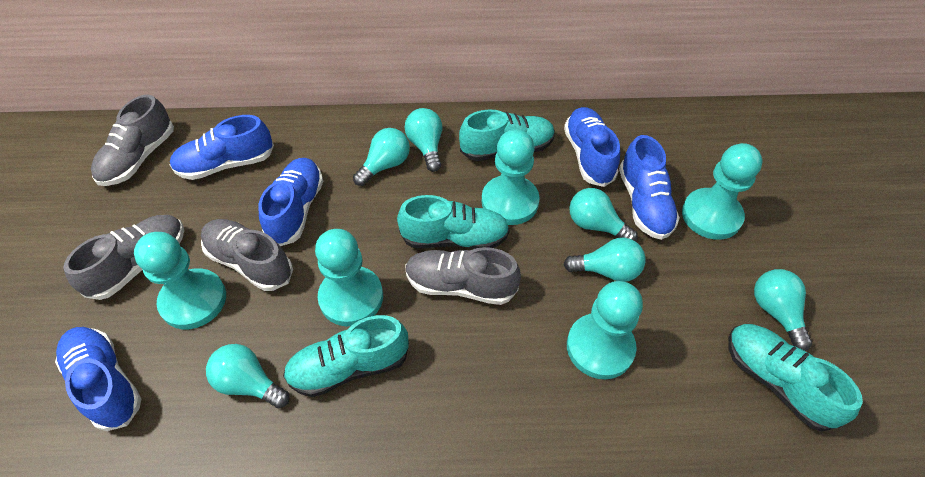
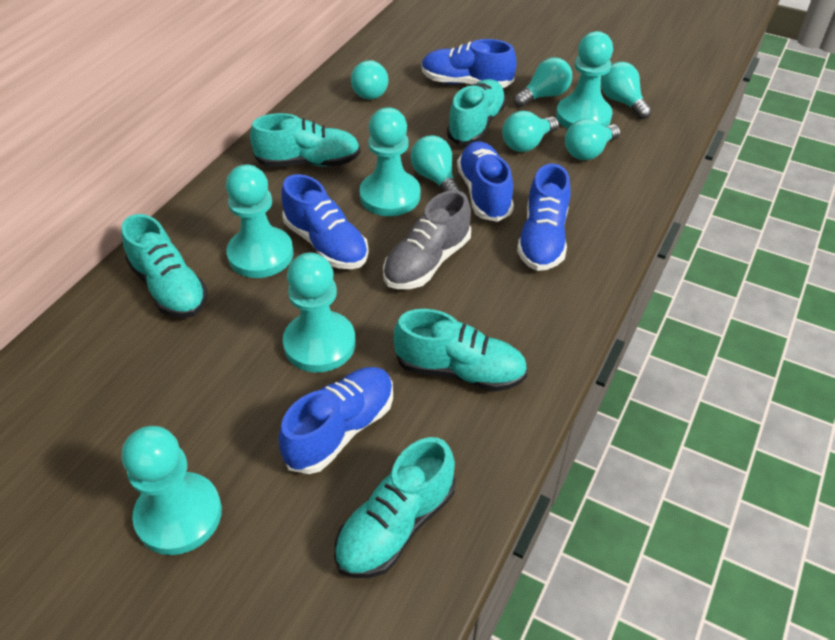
grey shoe: [63,215,184,300] [91,95,174,186] [201,219,293,291] [405,247,521,305] = 4 -> [383,190,471,289] = 1
turquoise shoe: [283,315,409,397] [397,195,510,249] [459,110,555,161] [728,324,863,431] = 4 -> [121,214,208,318] [250,113,361,167] [334,437,455,578] [394,309,528,392] [447,79,507,145] = 5

